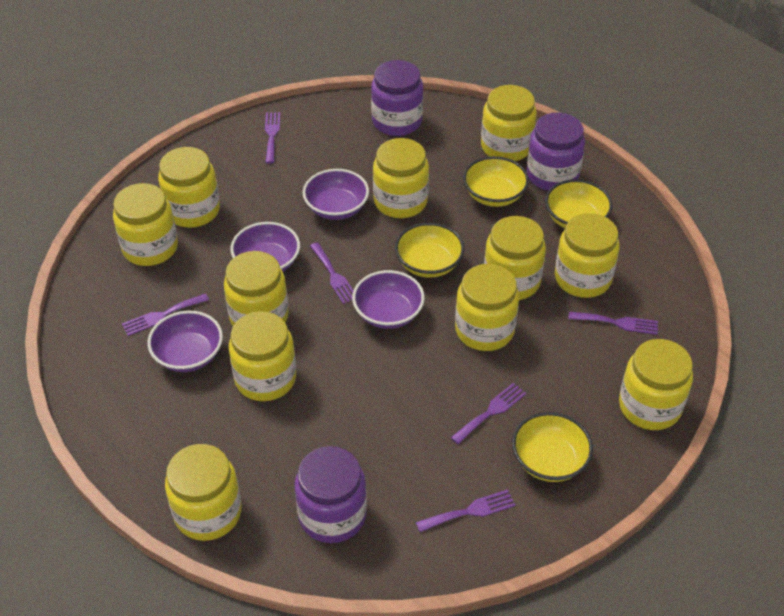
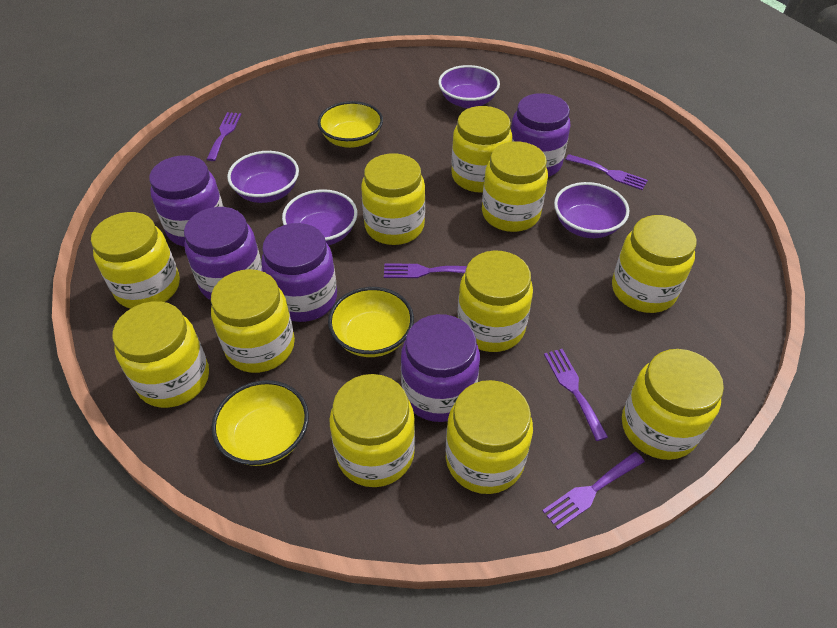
purple fork: [122,293,209,336] [265,112,280,163] [310,242,354,304] [416,490,515,532] [451,383,526,444] [568,311,658,335] = 6 -> [206,112,241,161] [384,263,467,278] [542,452,645,530] [544,349,608,441] [565,154,648,190] = 5
purple jar: [295,446,367,543] [371,60,423,136] [526,112,585,191] = 3 -> [149,155,224,247] [184,207,263,300] [261,223,337,322] [401,314,480,422] [511,93,571,177] = 5
yellow bowl: [395,223,464,278] [463,156,529,207] [512,412,593,482] [545,179,613,228] = 4 -> [211,380,309,466] [318,101,383,148] [328,287,414,357] = 3

